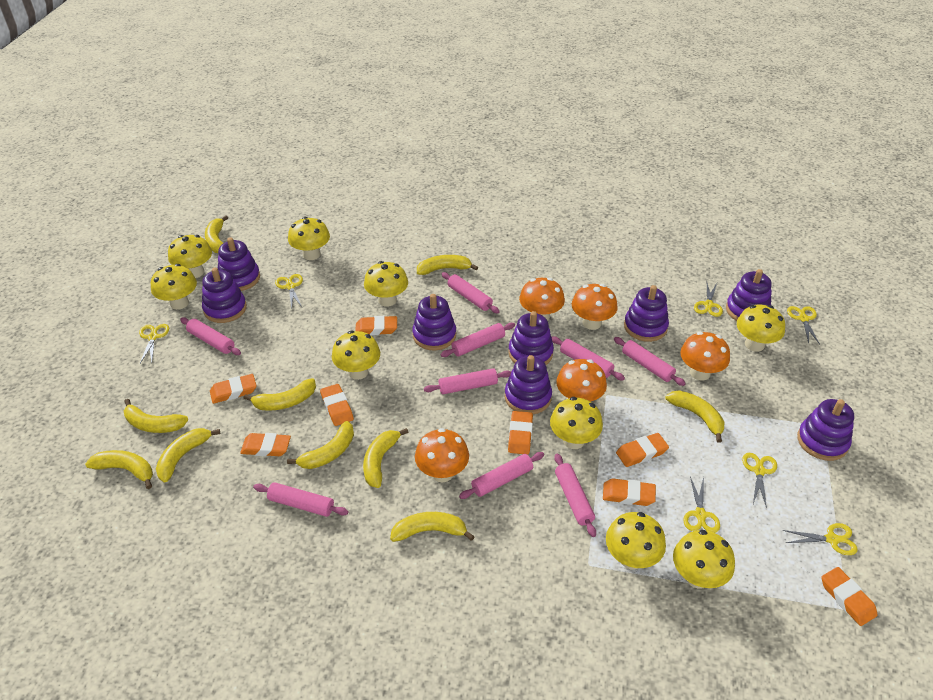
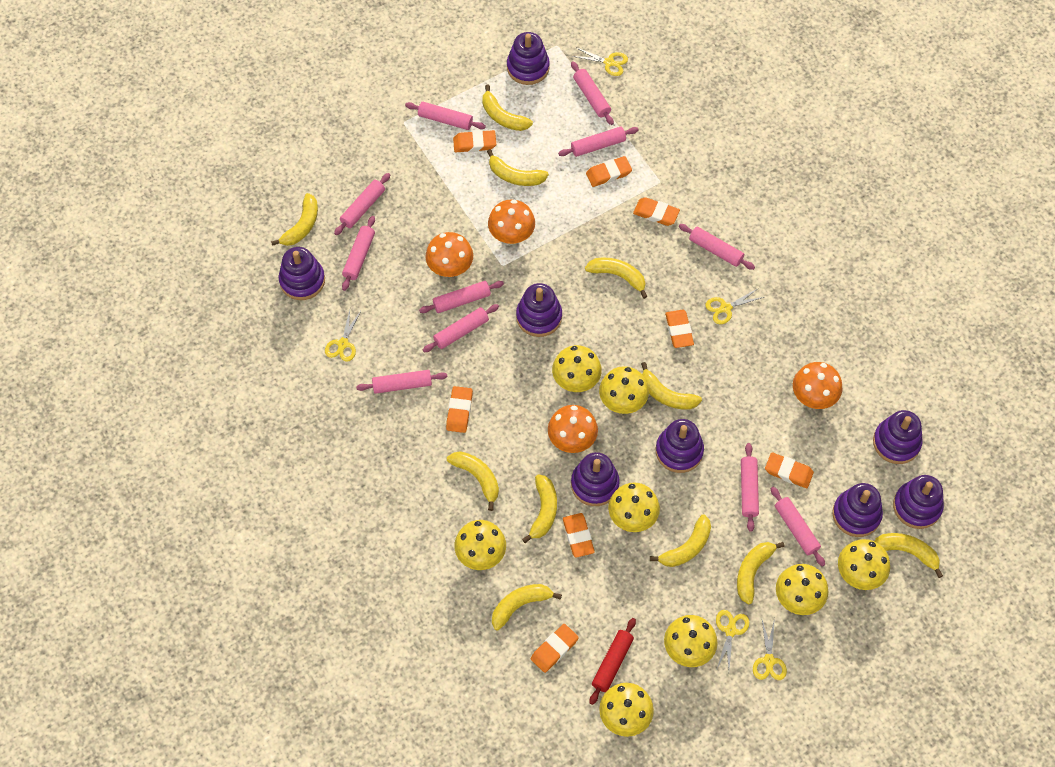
orange mushroom: [415,428,469,483] [519,278,565,321] [556,359,607,401] [572,284,618,330] [680,332,730,381] = 5 -> [425,232,473,277] [488,199,535,244] [548,405,598,453] [793,362,843,409] = 4
pink rolling pin: [180,317,241,355] [253,482,349,517] [424,368,511,394] [441,323,515,357] [442,272,500,313] [459,452,544,499] [552,336,625,380] [554,454,596,537] [614,337,686,386] = 9 -> [334,173,390,235] [342,216,375,291] [356,370,447,394] [405,102,486,130] [419,281,504,313] [423,304,499,352] [558,127,639,157] [571,61,614,125] [679,224,755,270] [741,443,759,532] [771,487,825,566] = 11
red rolling pin: none = 0 -> [590,618,636,705] = 1
yellow banana: [85,450,153,489] [124,399,188,433] [156,428,220,482] [205,215,228,253] [243,378,316,411] [287,421,354,469] [363,428,408,488] [390,512,475,542] [417,255,478,275] [665,390,724,443] = 10 -> [271,193,318,246] [447,451,499,511] [482,85,533,131] [487,149,549,186] [492,584,562,630] [522,474,557,543] [585,258,647,299] [641,362,702,410] [650,514,711,567] [737,542,785,604] [875,533,943,578] = 11
yellow mushroom: [151,264,197,310] [168,235,212,278] [288,217,330,260] [332,331,380,380] [364,261,408,307] [550,397,603,449] [606,512,666,569] [673,530,735,589] [737,305,785,352] = 9 -> [454,520,506,570] [552,345,602,392] [599,366,649,414] [599,683,654,737] [608,482,660,532] [664,615,717,667] [776,564,828,615] [838,539,890,590] = 8
yellow scissors: [139,324,169,363] [275,274,303,309] [683,476,720,533] [694,283,723,317] [742,453,777,508] [782,523,858,555] [787,306,820,344] = 7 -> [325,310,361,362] [572,48,628,76] [705,288,764,324] [716,610,749,669] [753,618,787,680] = 5

